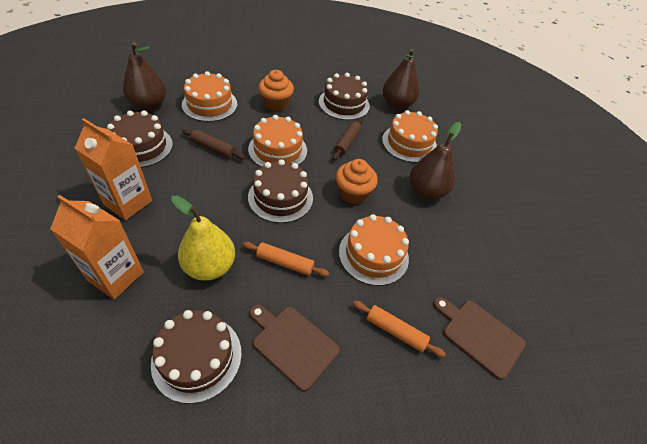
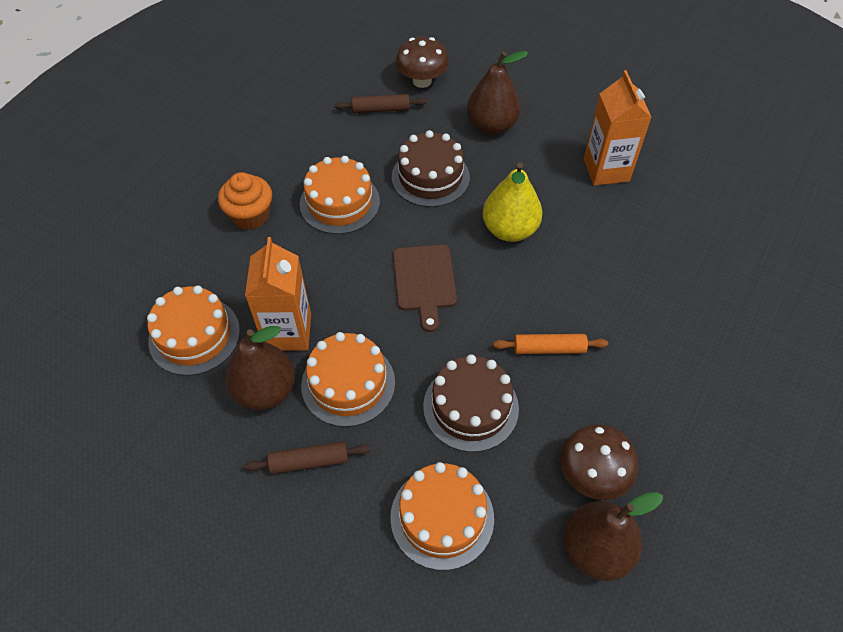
brown cake: [107,111,173,168] [151,310,242,404] [248,159,313,223] [319,73,370,120] = 4 -> [392,130,470,207] [423,354,519,452] = 2
brown cutting board: [249,304,340,391] [433,297,526,380] = 2 -> [393,245,457,332] = 1
brown mushroom: none = 0 -> [395,37,449,88] [560,424,638,500] = 2
orange cupcake: [259,70,294,111] [336,159,378,204] = 2 -> [218,172,272,230] = 1
orange rolling pin: [243,242,329,277] [353,301,446,357] = 2 -> [493,334,608,354] = 1

